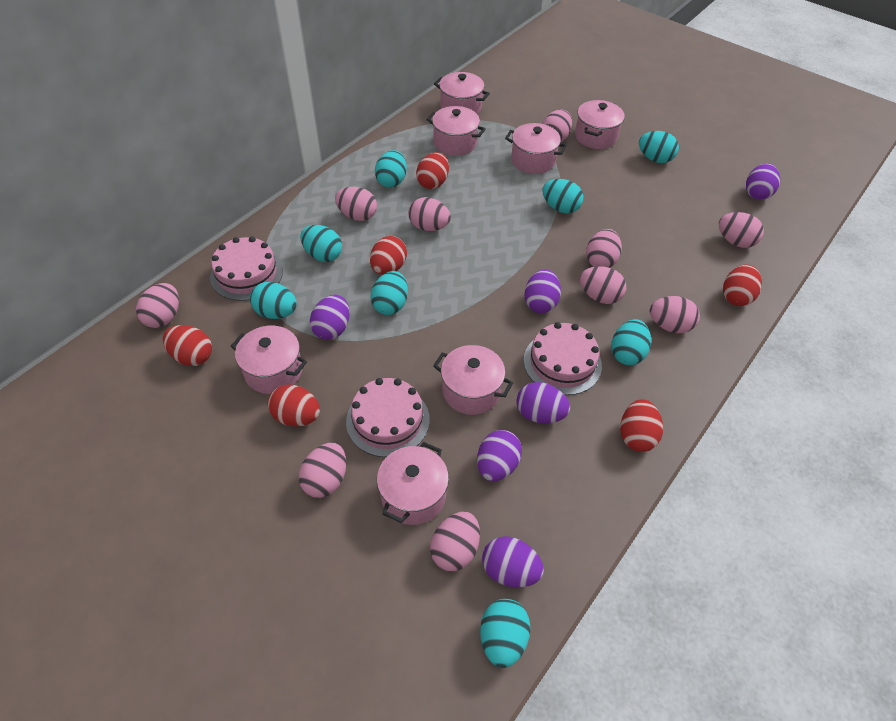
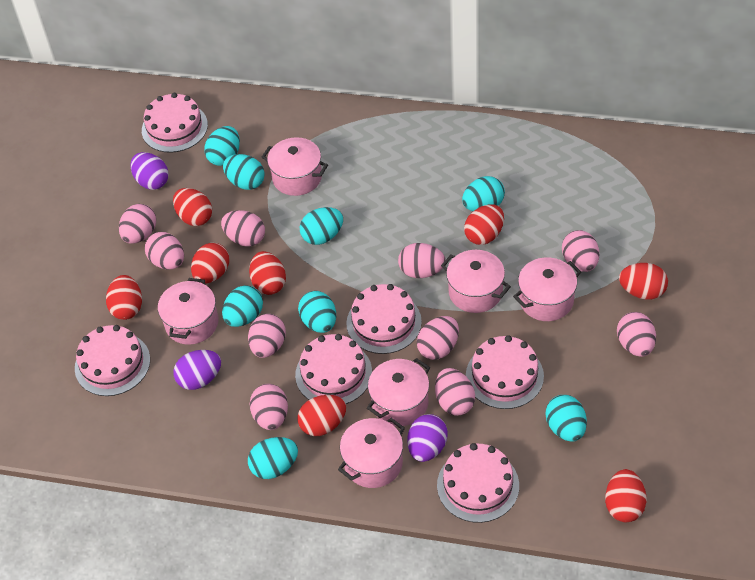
pink cake: [210,237,283,301] [346,378,430,457] [524,322,602,395] = 3 -> [75,325,150,396] [142,93,208,153] [295,334,372,404] [346,284,422,354] [437,443,519,523] [466,335,544,409] = 6
pink pot: [231,326,307,394] [377,442,449,525] [427,106,486,156] [433,345,513,415] [434,72,490,114] [505,123,567,174] [575,100,625,149] = 7 -> [158,278,219,345] [262,137,328,196] [338,418,405,488] [367,358,430,426] [441,250,511,313] [513,257,581,321] = 6
purple egg: [310,295,350,340] [477,430,522,481] [482,536,544,587] [516,382,570,423] [524,269,561,313] [746,163,780,200] = 6 -> [130,152,169,190] [173,350,221,390] [407,414,448,462] = 3
red egg: [163,325,212,366] [268,384,320,426] [370,236,407,275] [416,152,449,189] [620,399,663,452] [723,264,762,306] = 6 -> [106,275,142,320] [173,188,212,226] [191,243,229,283] [249,251,286,295] [298,395,346,436] [464,204,504,245] [605,469,646,522] [619,263,668,300] = 8

